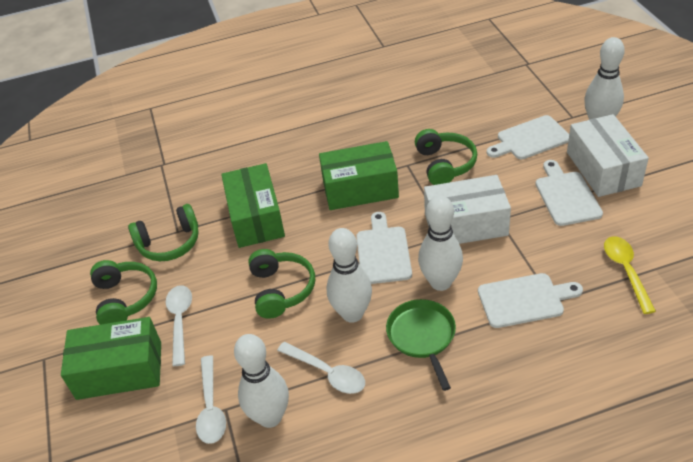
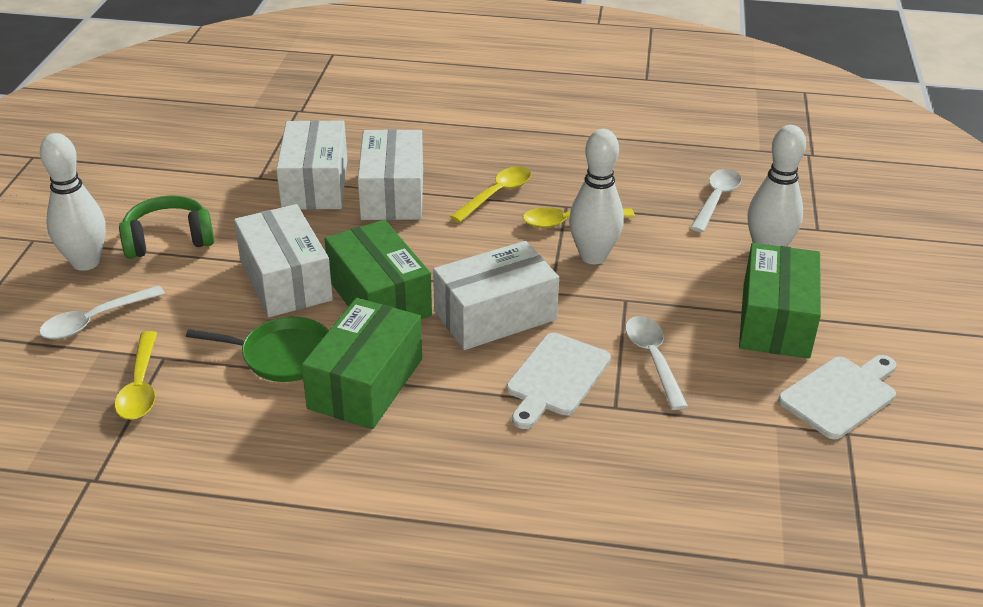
green headphones: [90,260,157,325] [128,204,199,261] [248,249,315,319] [415,129,477,185] = 4 -> [119,195,214,259] = 1
white bowling pin: [234,334,289,428] [327,228,372,323] [418,195,463,291] [584,37,625,119] = 4 -> [40,133,106,271] [569,129,624,264] [748,125,806,247] = 3
white box: [424,175,511,244] [567,114,649,197] = 2 -> [234,204,333,317] [276,120,347,210] [358,129,423,220] [433,241,559,350] = 4
white cutting board: [356,212,412,284] [478,273,583,328] [487,115,569,159] [536,160,603,226] = 4 -> [506,333,611,429] [778,355,896,439] = 2
yellow spoon: [604,236,656,314] = 1 -> [115,331,157,420] [450,166,531,222] [523,207,635,228] = 3

